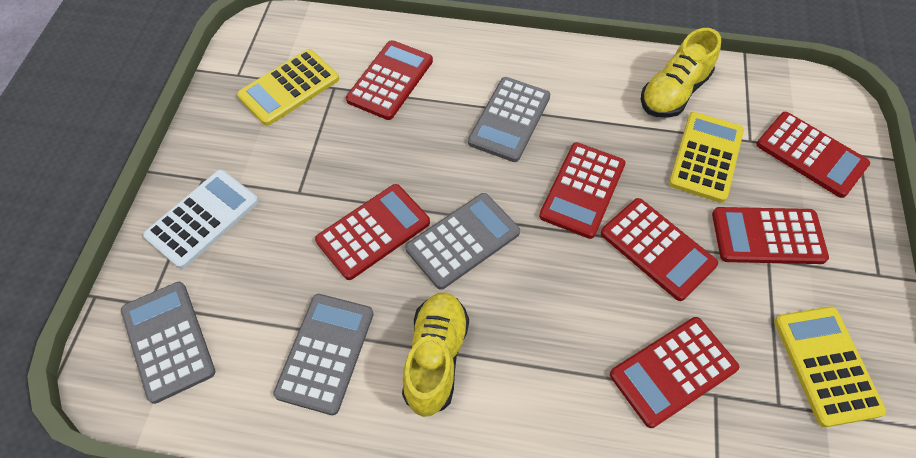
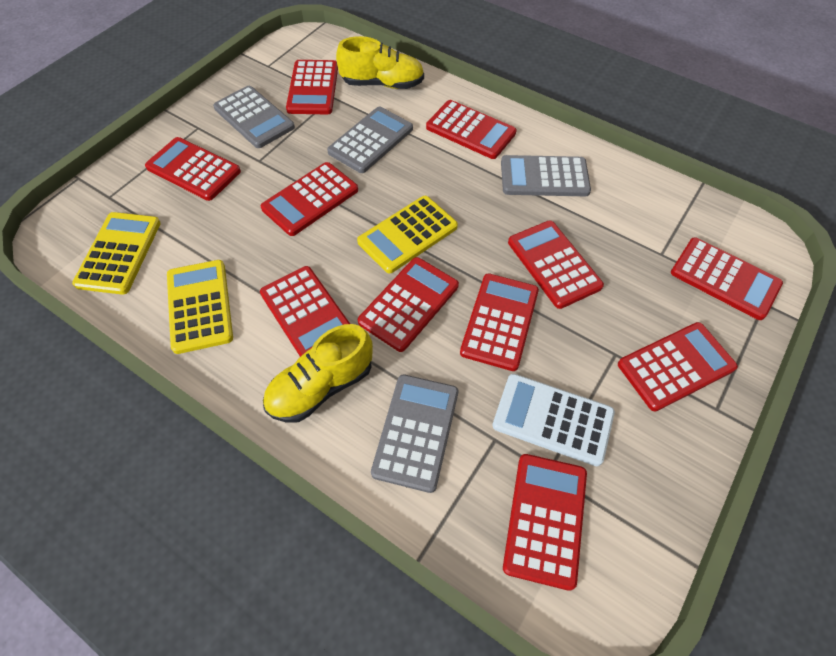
red calculator: [315,184,430,280] [346,40,433,120] [539,142,626,239] [601,198,718,301] [610,317,739,428] [712,207,829,264] [756,112,870,198] = 7 -> [145,137,241,201] [260,266,350,357] [261,162,358,236] [286,60,338,114] [358,257,459,352] [426,100,516,159] [460,273,539,371] [503,454,587,591] [508,220,604,309] [618,322,738,411] [671,237,783,320] = 11

